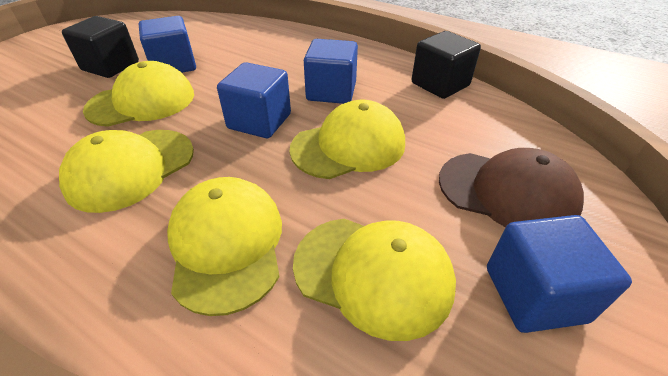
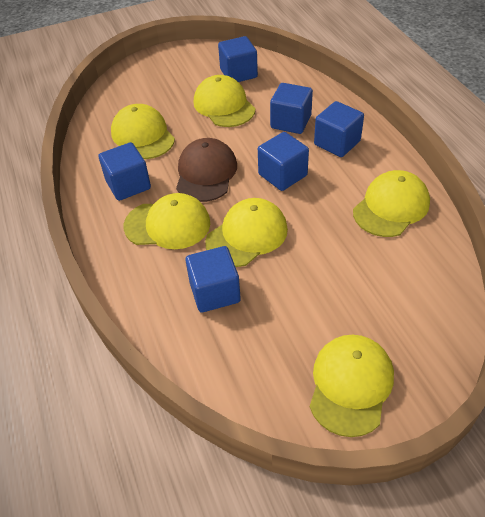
black cube: [62,16,139,78] [412,31,481,99] = 2 -> none = 0
blue cube: [139,16,196,73] [217,62,291,138] [304,39,358,104] [487,215,632,333] = 4 -> [99,142,151,201] [185,246,241,312] [218,36,258,82] [258,132,309,191] [270,83,313,134] [314,101,364,157] = 6
yellow cap: [59,130,194,213] [83,61,194,127] [167,177,282,316] [290,100,405,179] [293,219,456,341] = 5 -> [111,104,175,159] [123,193,210,249] [194,75,255,127] [205,198,288,267] [310,335,394,437] [353,170,430,237] = 6

